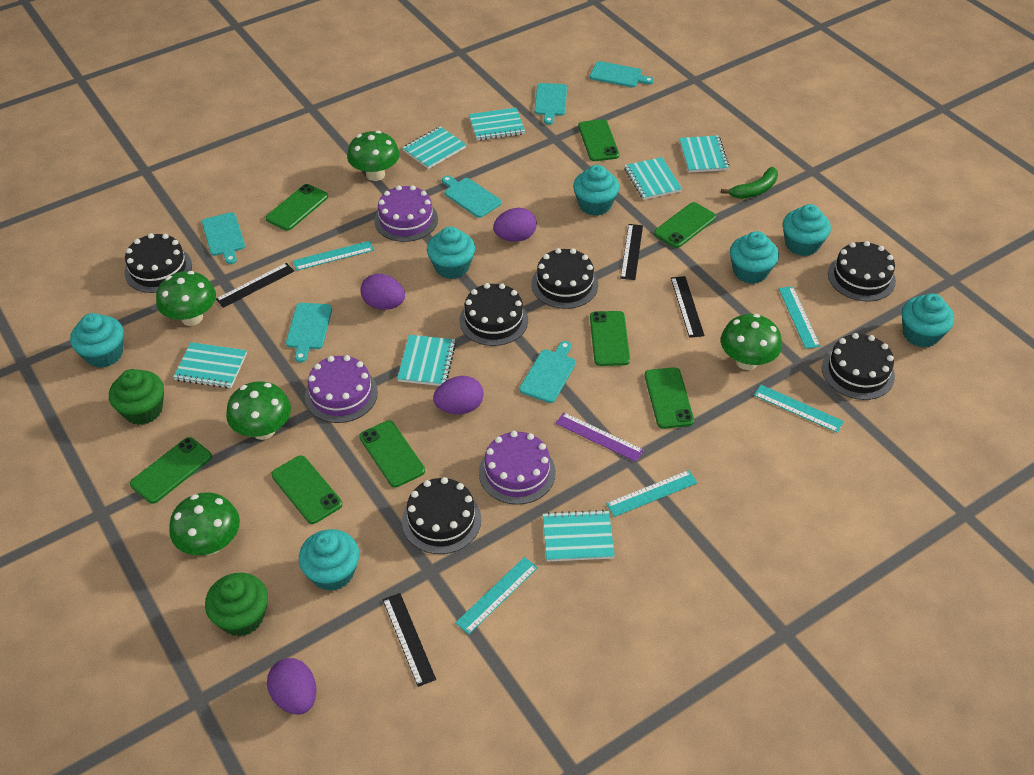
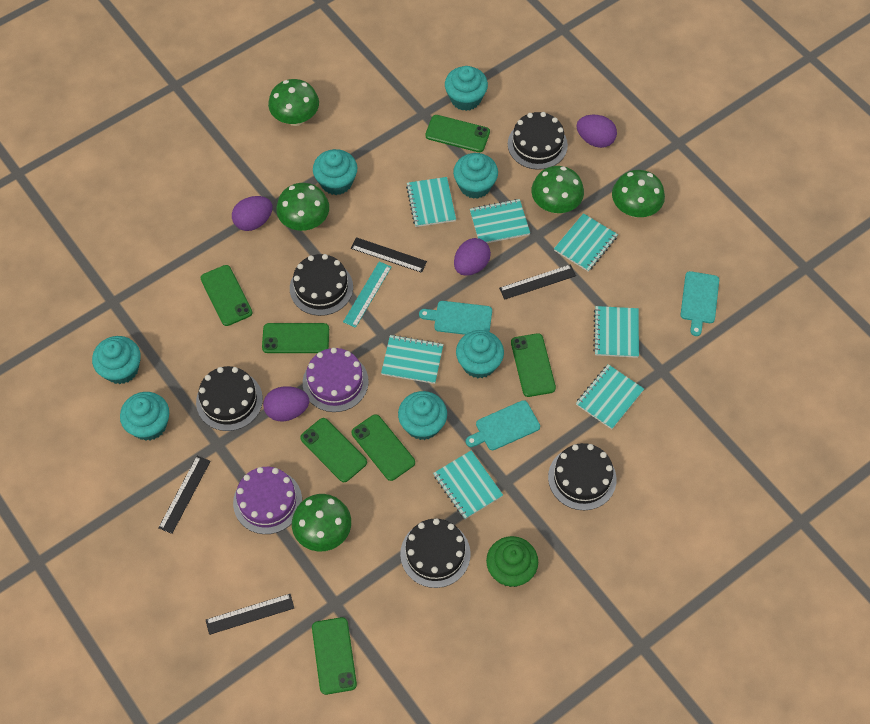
black cake: [125,233,192,293] [402,477,481,554] [460,283,528,346] [531,248,598,309] [822,333,895,400] [828,241,896,302] = 6 -> [196,366,263,431] [290,254,353,316] [400,518,471,588] [508,112,568,170] [548,443,617,510] = 5
green banana: [721,167,778,199] = 1 -> none = 0
green cupcake: [109,369,164,425] [205,573,268,636] = 2 -> [486,536,538,587] = 1
green phone: [130,437,212,504] [266,184,328,231] [271,455,342,524] [359,420,425,487] [578,119,619,161] [590,311,630,366] [645,367,694,429] [654,202,716,248] = 8 -> [201,265,253,326] [262,323,329,353] [300,418,367,482] [312,617,357,695] [351,414,415,481] [425,115,490,152] [511,333,556,397] = 7
purple cake: [305,355,378,423] [374,185,438,242] [479,431,556,505] = 3 -> [233,467,302,534] [303,348,369,412] = 2
purple ruler: [555,412,644,462] = 1 -> none = 0
turquoise cutting board: [202,212,245,264] [286,303,332,362] [442,176,502,218] [519,341,576,403] [534,83,567,125] [590,61,654,87] = 6 -> [419,301,492,335] [466,400,540,450] [680,271,719,336] = 3
turquoise ruler: [293,241,374,271] [455,557,538,634] [606,470,698,517] [754,385,844,433] [779,286,820,349] = 5 -> [343,261,391,328] = 1

